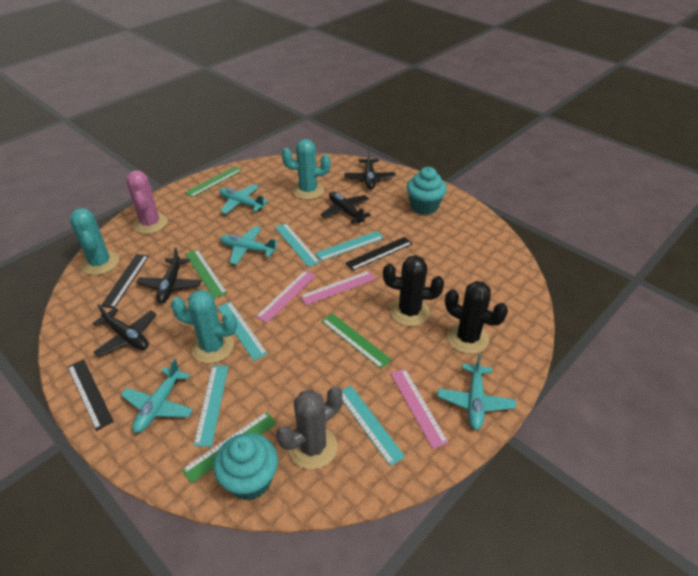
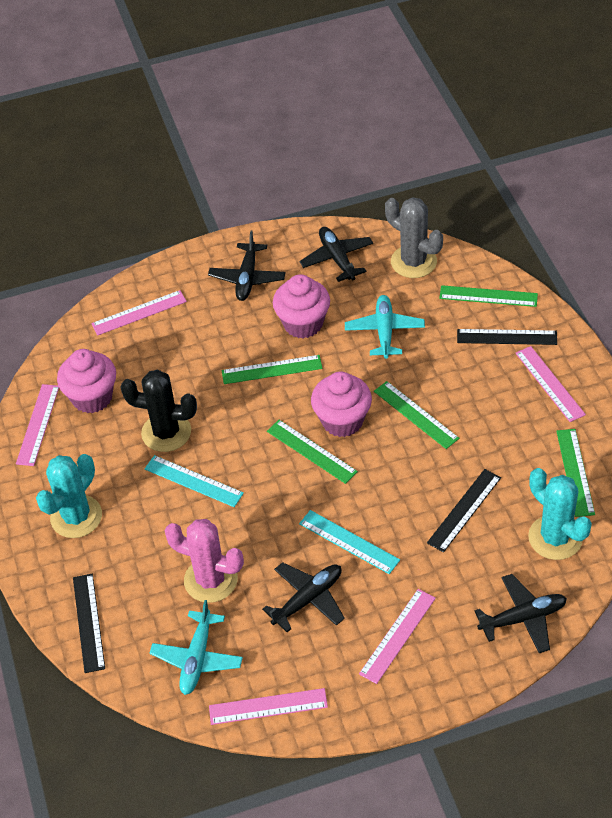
black cactus: [383,255,444,326] [445,281,508,354] = 2 -> [121,370,197,452] = 1
green ruler: [182,412,277,483] [185,166,242,197] [185,249,227,299] [321,313,392,369] = 4 -> [222,355,322,384] [267,420,358,484] [374,381,459,449] [439,285,538,307] [556,429,595,517] = 5
pink cupcake: none = 0 -> [57,349,116,413] [273,274,330,338] [311,371,372,437] = 3
pink ruler: [256,270,316,323] [300,271,376,305] [390,368,449,449] = 3 -> [16,384,59,466] [91,290,187,336] [209,688,328,725] [359,589,436,684] [515,346,586,422] = 5
turquoise cactus: [70,208,119,275] [171,290,237,364] [282,139,330,200] = 3 -> [36,454,102,538] [528,468,592,560] = 2
turquoise cupcake: [213,433,278,500] [407,167,447,215] = 2 -> none = 0
turquoise plane: [121,359,193,433] [219,184,269,214] [220,226,279,265] [437,354,516,430] = 4 -> [150,600,243,695] [345,295,425,359] = 2
turquoise ruler: [194,366,229,446] [217,301,268,361] [275,223,320,267] [315,231,384,261] [342,386,405,466] = 5 -> [145,455,244,507] [299,510,400,574] = 2

